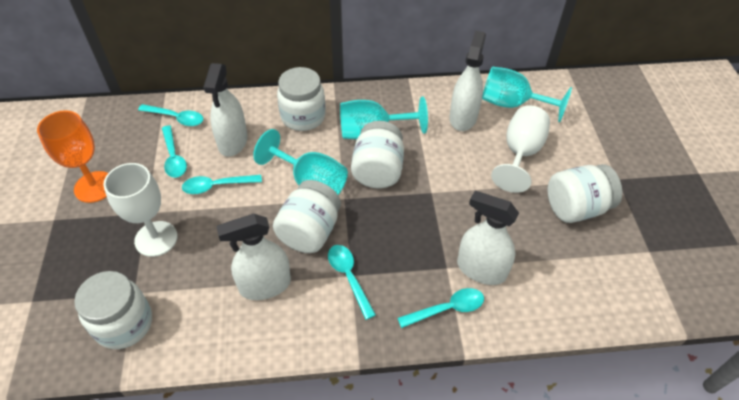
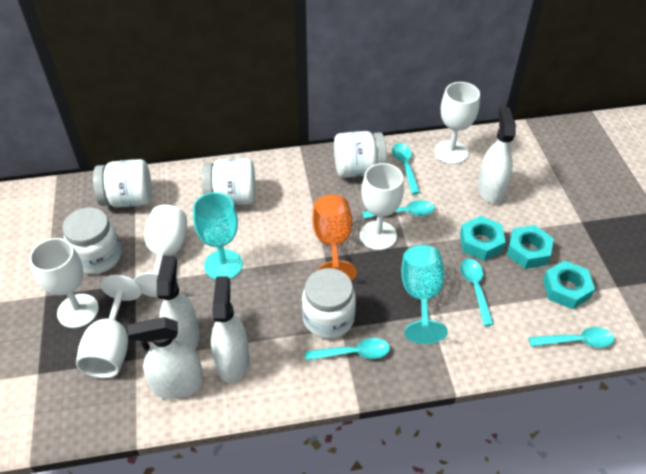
turquoise goblet: [253,129,348,195] [340,97,428,139] [482,66,572,122] = 3 -> [193,192,243,280] [401,245,448,344] = 2
turquoise nut: none = 0 -> [460,216,506,261] [506,225,554,269] [543,260,595,309] = 3
white goblet: [103,163,177,257] [491,105,550,193] = 2 -> [29,238,99,328] [76,275,142,378] [134,205,187,297] [360,163,404,250] [435,82,480,164] = 5

